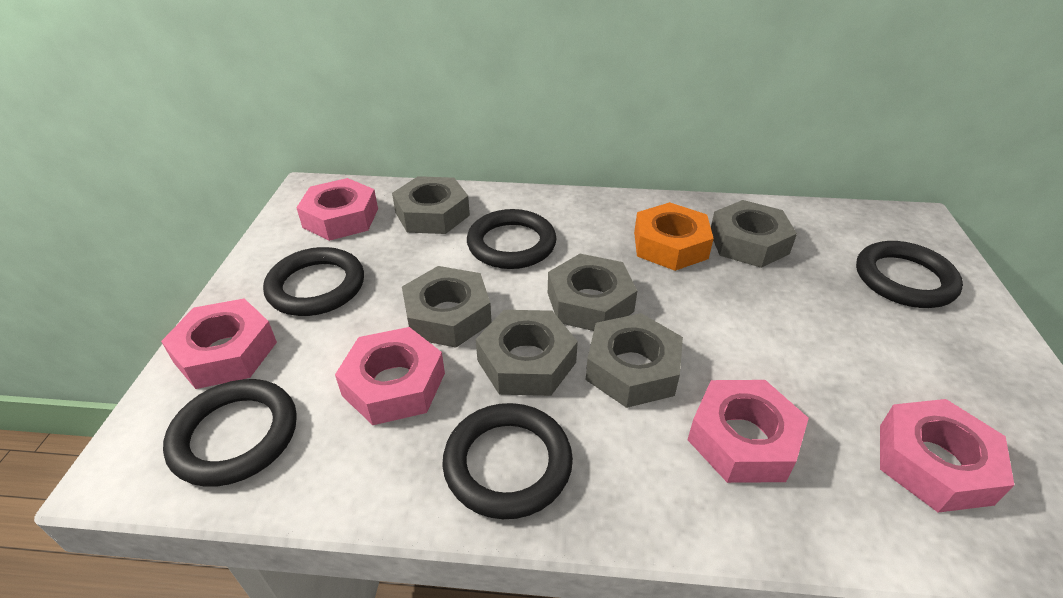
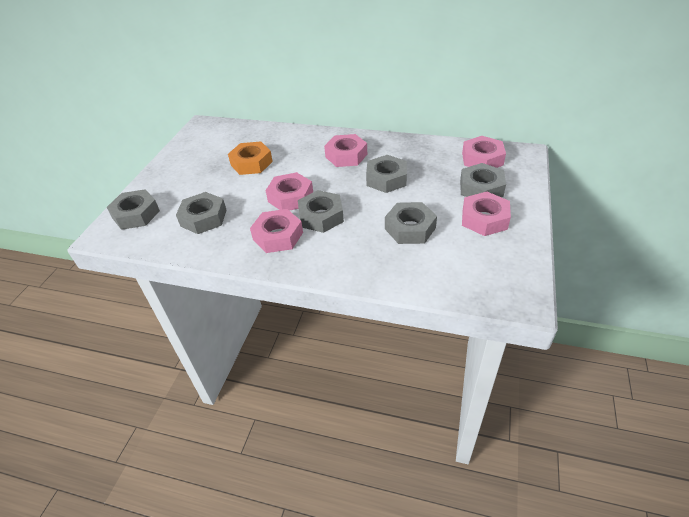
black ring: [163,379,297,487] [263,247,364,316] [442,403,573,519] [467,209,556,269] [856,241,963,308] = 5 -> none = 0

